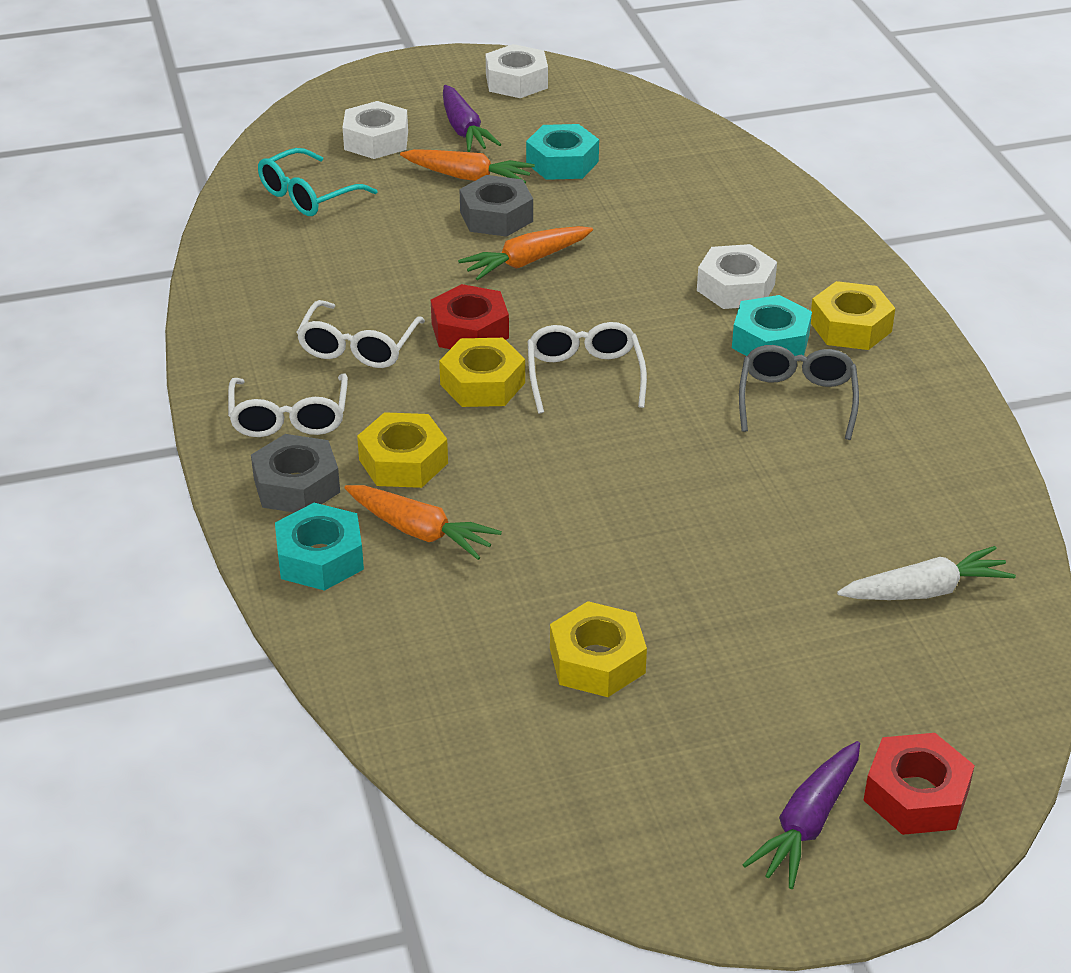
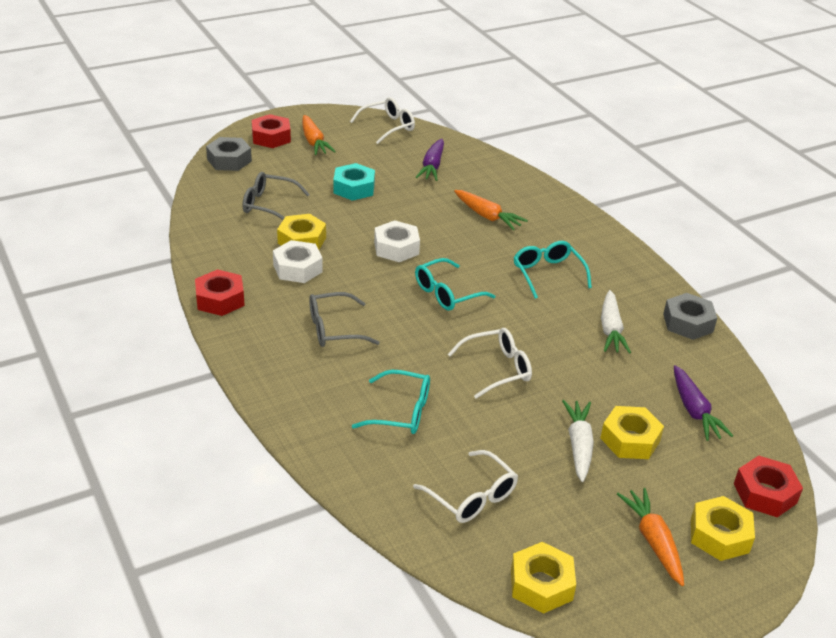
grey glasses: [739,345,859,440] = 1 -> [242,172,310,220] [309,292,380,347] = 2
red nut: [431,284,509,349] [864,733,975,835] = 2 -> [195,269,245,316] [252,114,291,148] [734,456,803,517] = 3
turquoise glasses: [258,148,377,216] = 1 -> [352,370,430,434] [415,258,495,311] [514,241,592,299] = 3
turquoise nut: [275,503,364,591] [526,124,599,180] [732,295,812,356] = 3 -> [333,163,375,201] = 1
white carrot: [837,546,1016,600] = 1 -> [562,400,594,482] [601,290,631,354] = 2
white nut: [343,101,408,159] [486,44,548,98] [697,244,777,309] = 3 -> [273,240,323,283] [374,220,420,262] = 2

